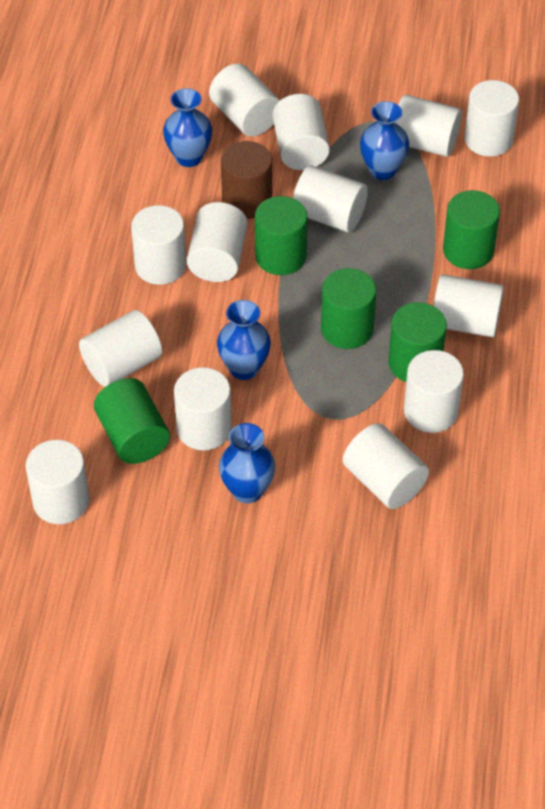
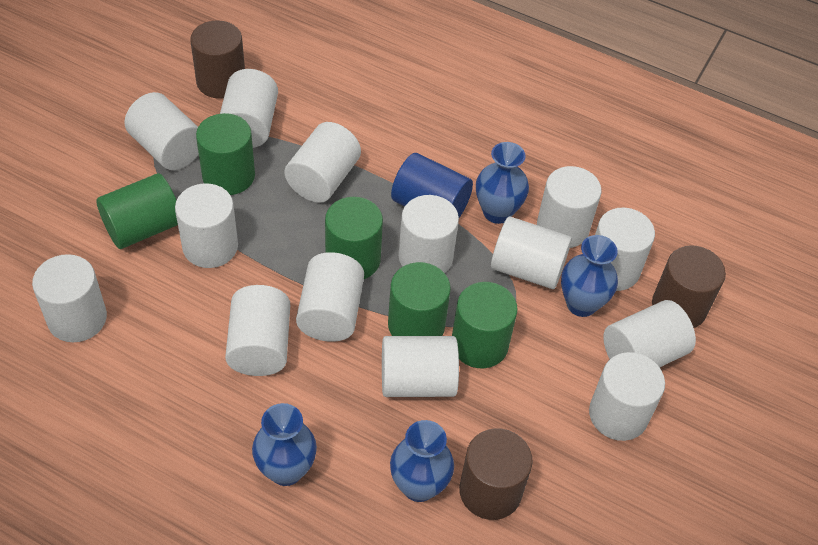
blue cylinder: none = 0 -> [391,153,473,218] = 1
brown cylinder: [221,141,272,219] = 1 -> [190,21,245,99] [459,428,533,520] [652,245,726,328] = 3
white cylinder: [26,440,89,524] [79,310,162,387] [131,205,186,285] [174,367,232,451] [187,202,248,282] [209,63,280,137] [273,94,330,170] [293,165,368,233] [343,423,429,509] [395,95,462,157] [404,350,464,433] [433,274,504,337] [464,80,519,157] = 13 -> [32,254,107,342] [124,92,199,170] [175,183,238,268] [220,69,278,148] [225,285,290,376] [284,122,361,203] [296,252,364,342] [382,336,459,397] [399,195,459,273] [491,216,572,289] [537,166,601,248] [589,352,665,441] [595,208,655,291] [603,300,696,368] = 14

